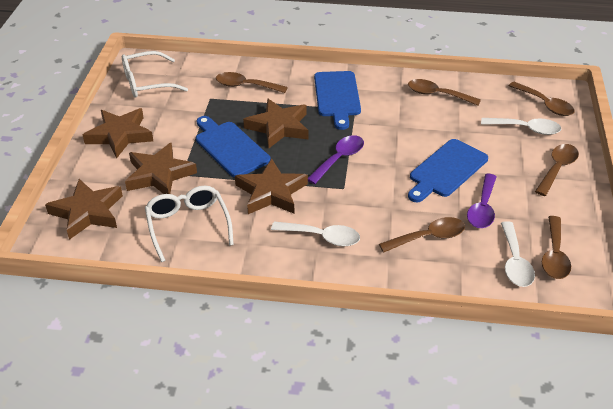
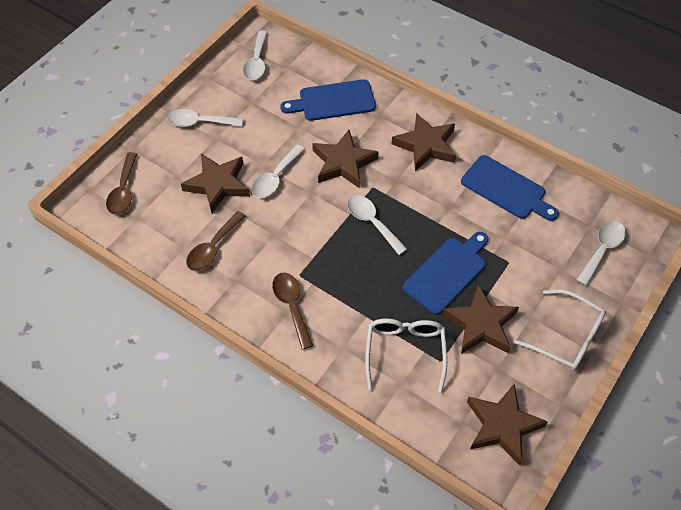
brown spoon: [216,72,288,93] [379,217,465,253] [408,79,481,106] [508,82,575,116] [535,144,579,196] [542,216,571,279] = 6 -> [106,152,137,215] [186,211,246,271] [272,273,313,350] = 3
purple spoon: [308,135,364,184] [467,174,497,228] = 2 -> none = 0
white spoon: [271,221,360,246] [481,118,561,135] [501,221,535,287] = 3 -> [167,109,243,127] [243,30,268,80] [252,144,305,198] [347,195,407,255] [577,221,626,286] = 5

